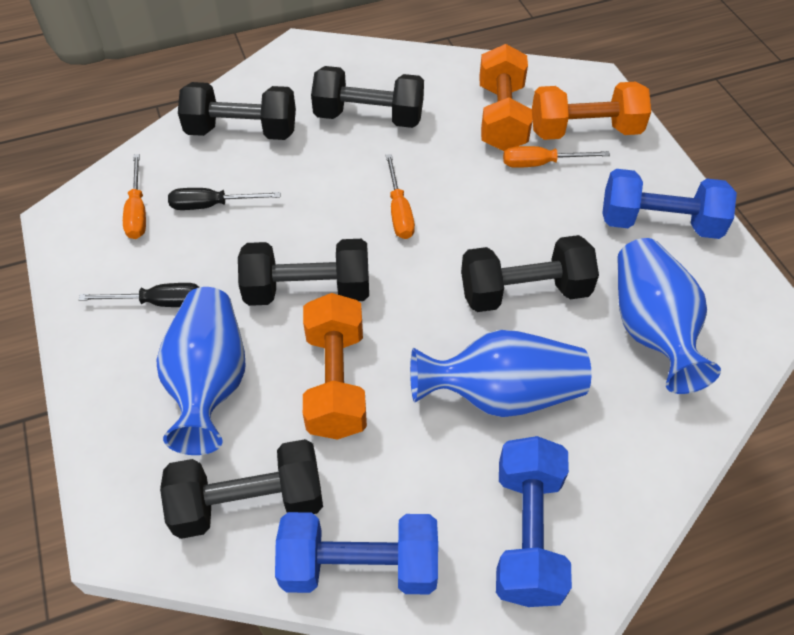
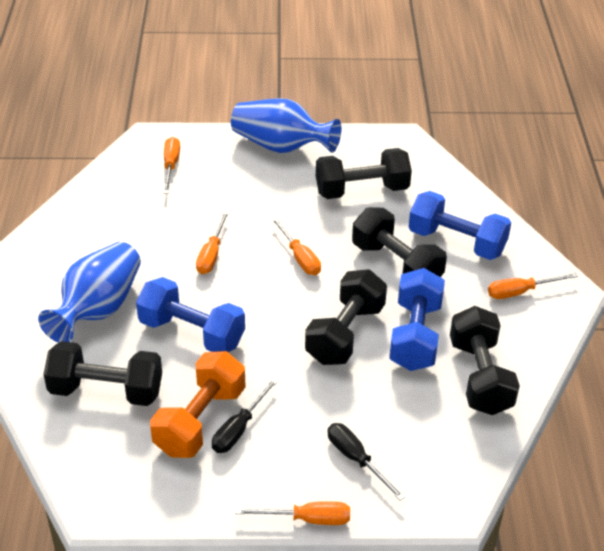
blue vase: [157,287,246,455] [410,330,591,417] [617,238,721,394] = 3 -> [38,242,141,343] [231,98,341,153] = 2
orange dumbbell: [303,293,367,440] [479,44,533,151] [532,82,651,140] = 3 -> [150,351,245,458] = 1
orange screwdriver: [123,154,146,239] [385,154,415,239] [503,146,610,168] = 3 -> [163,137,180,194] [196,211,229,274] [235,501,350,525] [271,216,321,275] [488,273,578,299] = 5

